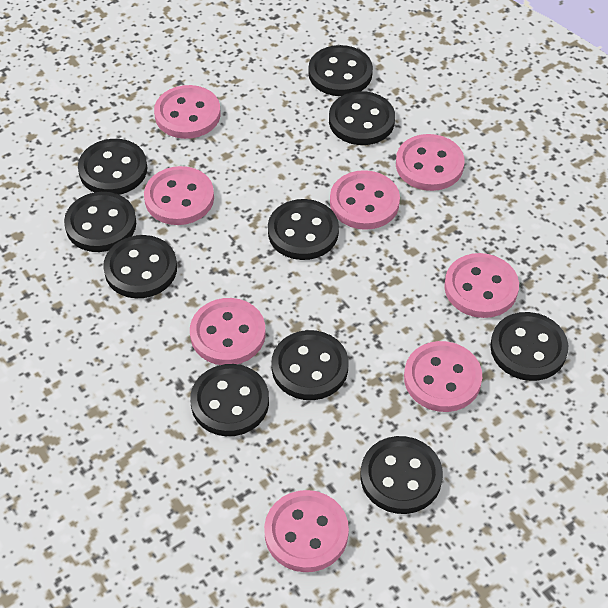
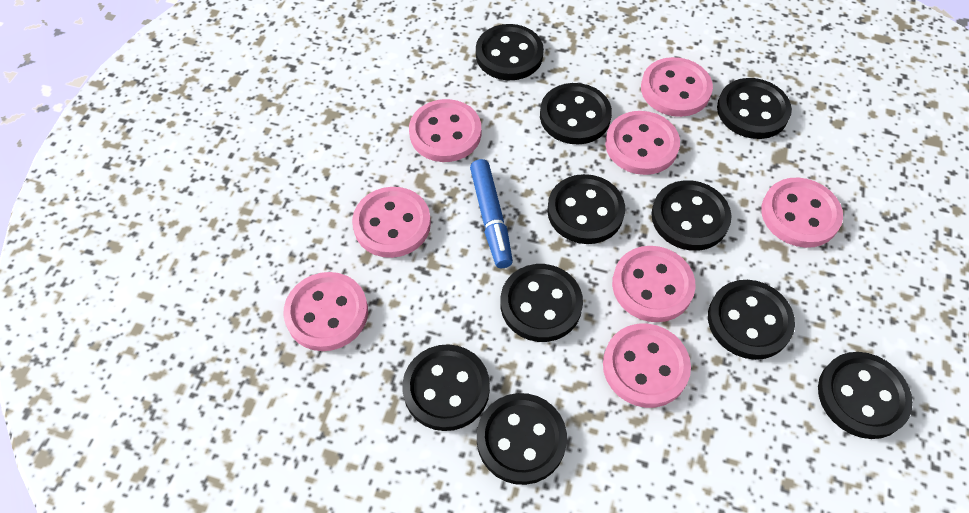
blue marker: none = 0 -> [470,159,513,268] = 1

